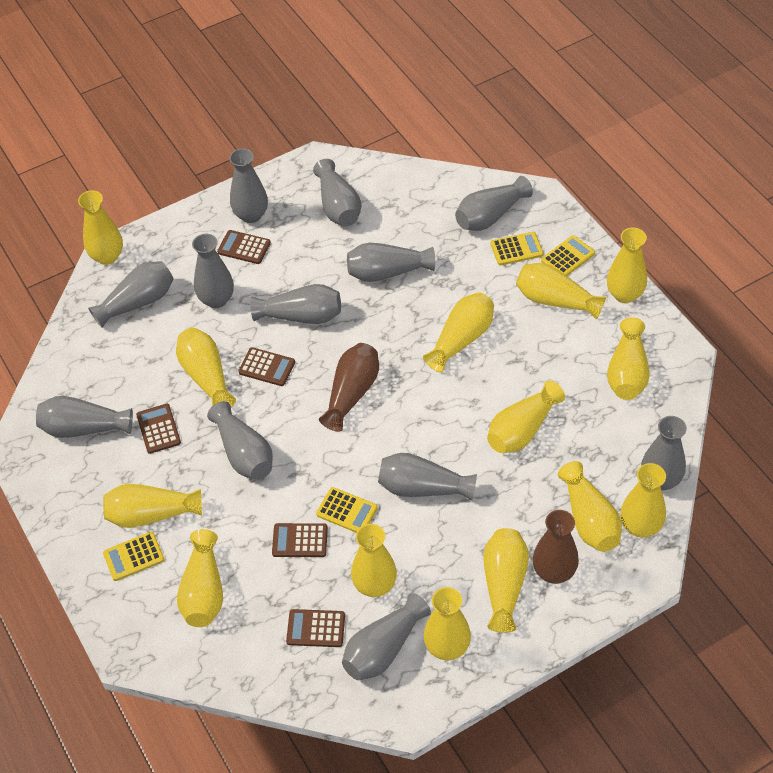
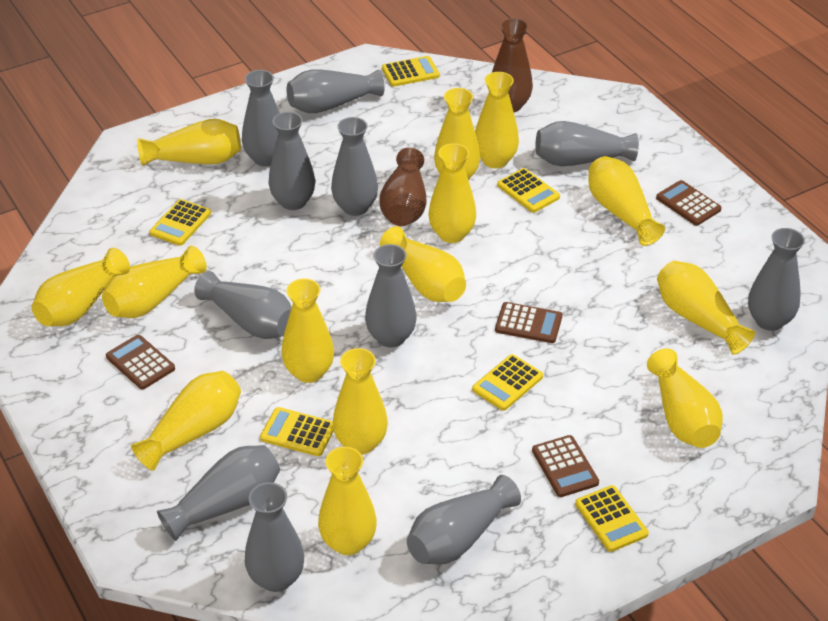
brown calculator: [136,404,181,454] [217,230,271,264] [238,347,295,386] [272,523,328,557] [286,609,345,647] = 5 -> [106,335,175,390] [495,302,562,343] [532,435,599,497] [656,180,722,226] = 4
grey vase: [36,396,133,438] [88,261,174,328] [192,234,234,308] [207,401,273,480] [229,148,268,223] [250,284,341,324] [313,159,361,226] [342,593,431,680] [347,243,435,282] [378,453,477,501] [455,176,533,231] [641,416,687,490] = 12 -> [157,445,280,541] [194,271,292,339] [242,70,280,167] [245,482,304,592] [269,112,315,210] [287,70,385,113] [331,117,378,216] [365,244,417,347] [407,475,521,565] [535,121,639,166] [748,228,805,331] = 11
yellow calculator: [103,532,165,581] [316,487,378,533] [490,232,543,265] [541,235,595,276] = 4 -> [150,199,211,246] [260,407,334,456] [382,56,440,87] [472,354,543,411] [497,168,560,213] [575,485,649,552] = 6

